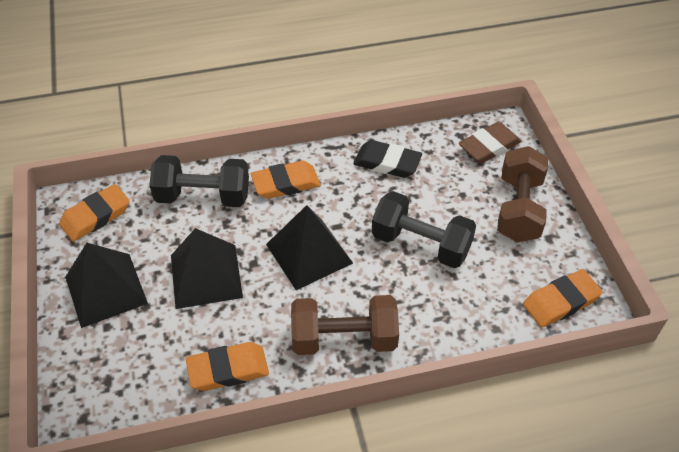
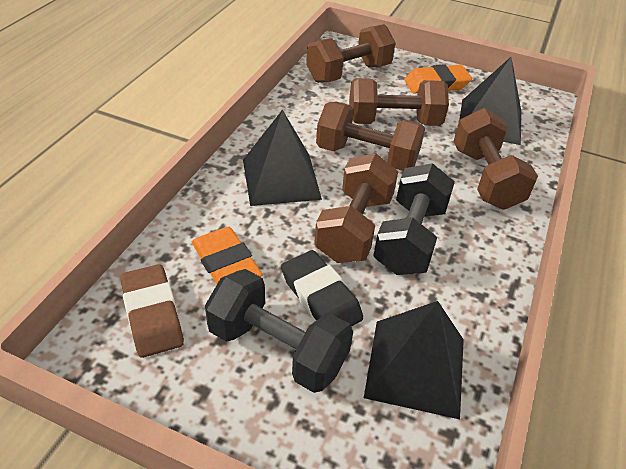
brown dumbbell: [291,295,399,355] [497,146,548,242] = 2 -> [306,24,396,83] [314,153,398,263] [316,102,425,171] [349,78,449,126] [453,108,538,210] = 5
orange eraser: [59,184,130,242] [186,342,269,391] [251,161,321,199] [523,269,603,328] = 4 -> [192,227,263,284] [404,64,472,94] = 2

